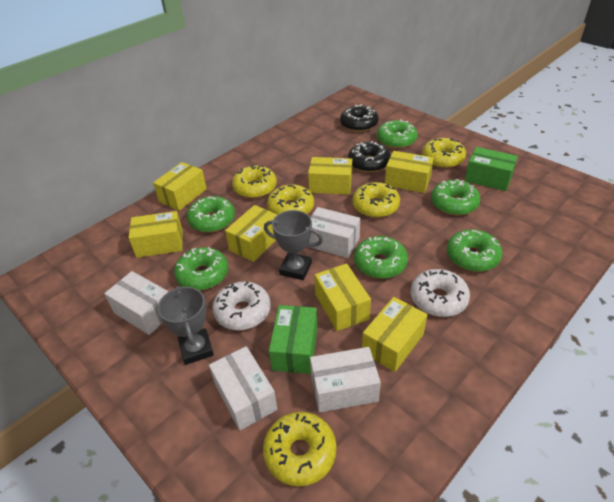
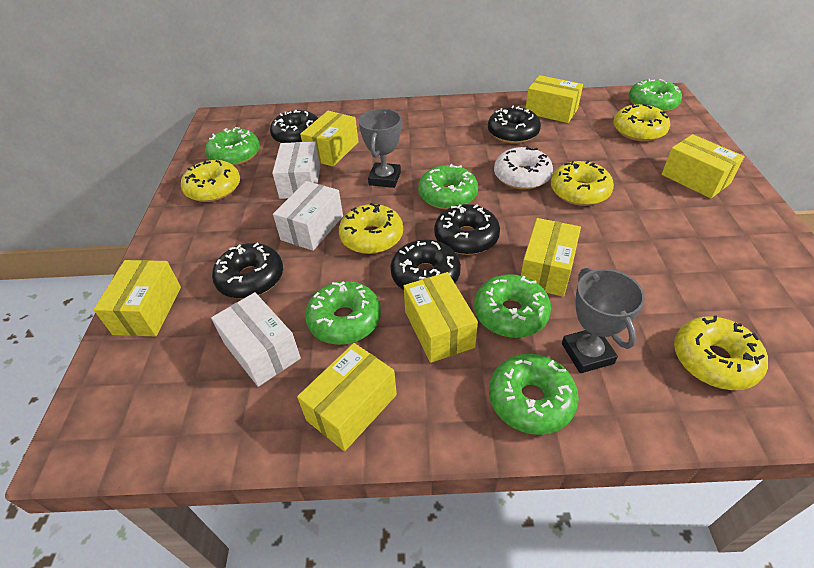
black donut: [340,104,379,132] [348,141,391,172] = 2 -> [212,243,283,299] [270,110,318,143] [390,240,461,290] [434,204,500,255] [488,105,541,144] = 5
green box: [269,305,318,374] [465,147,518,191] = 2 -> none = 0
white box: [104,271,168,335] [209,346,277,431] [307,207,360,258] [310,347,381,413] = 4 -> [211,292,301,387] [272,142,320,199] [273,181,343,251] = 3
white donut: [212,281,271,330] [411,269,470,317] = 2 -> [494,146,553,190] = 1

